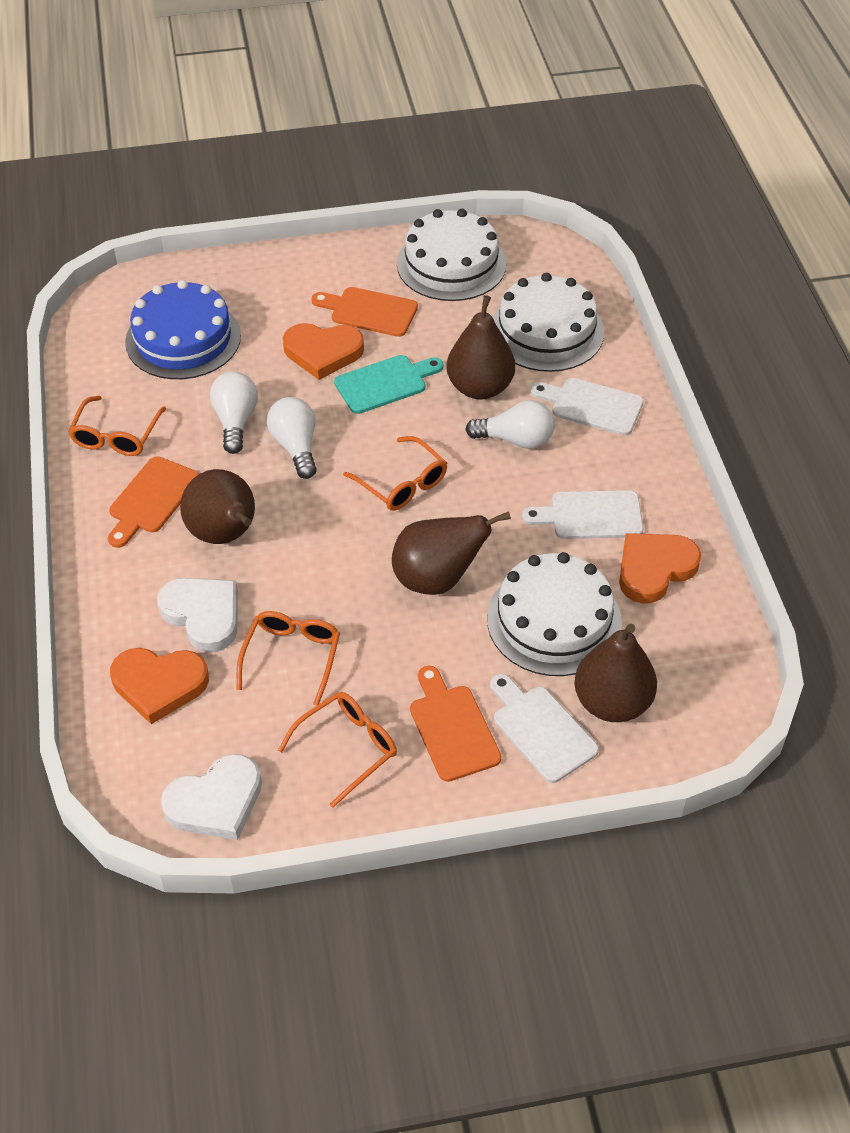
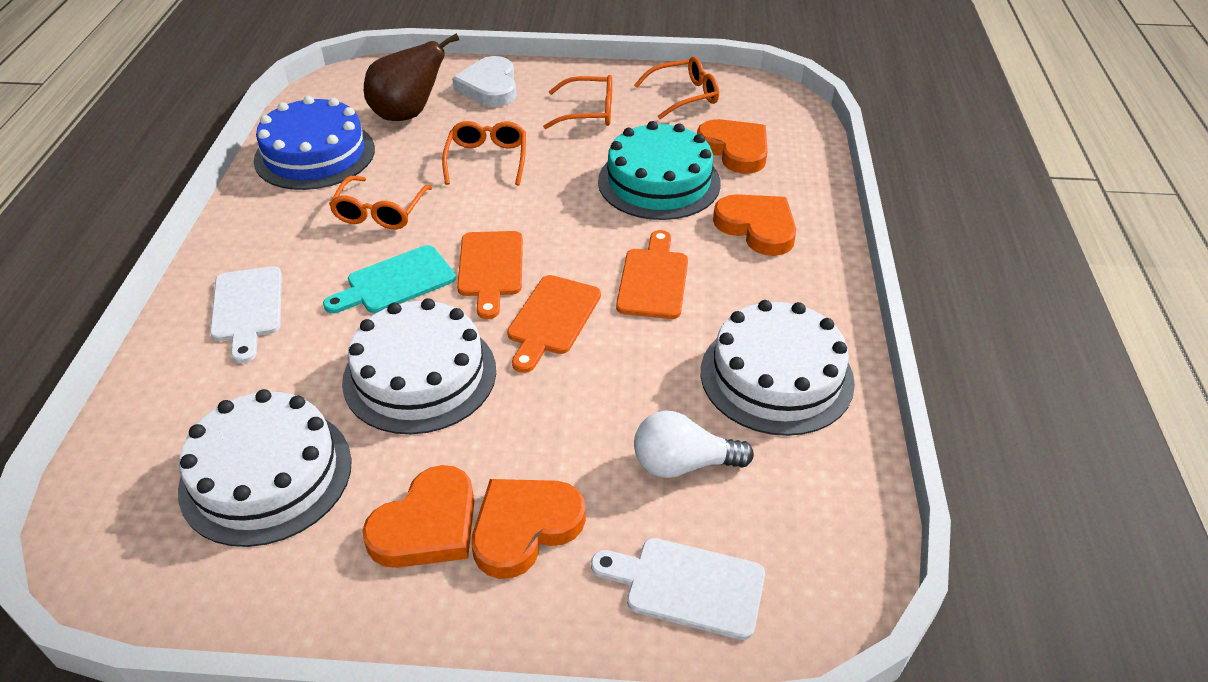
brown pear: [180,469,255,544] [392,511,511,595] [447,295,515,400] [575,624,657,722] = 4 -> [364,33,459,121] = 1
orange heart: [110,648,209,724] [283,323,364,380] [619,533,701,603] = 3 -> [362,465,474,568] [472,479,586,579] [697,119,768,174] [713,194,796,256] = 4
turquoise cake: none = 0 -> [598,121,721,220] = 1
white cutting board: [490,674,599,783] [522,490,643,539] [530,378,644,435] = 3 -> [210,266,282,363] [591,538,765,640] = 2
white heart: [157,578,238,652] [161,754,262,840] = 2 -> [452,56,516,107] = 1
white light bulb: [210,371,258,454] [267,397,317,479] [465,400,555,449] = 3 -> [634,410,754,478] = 1

